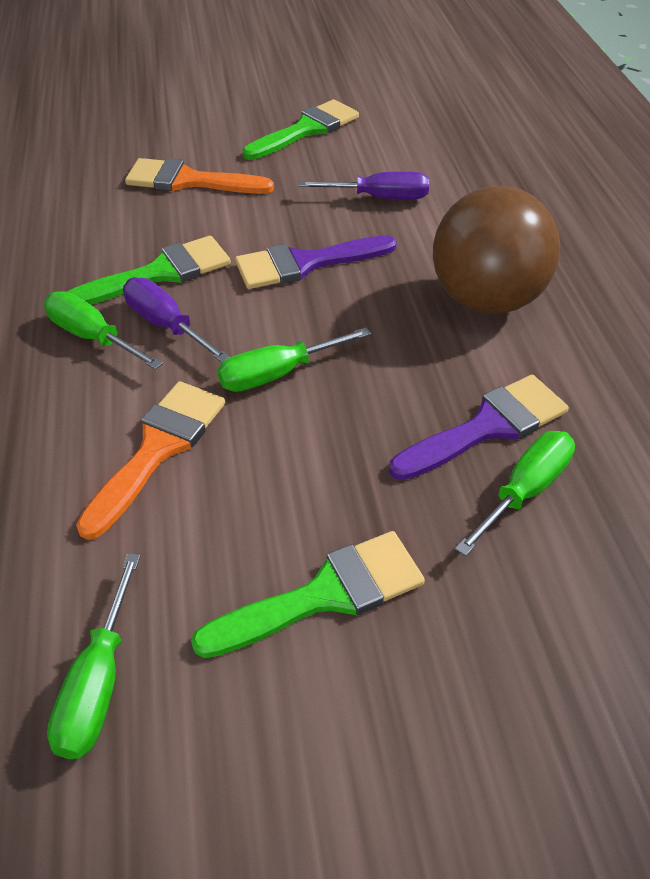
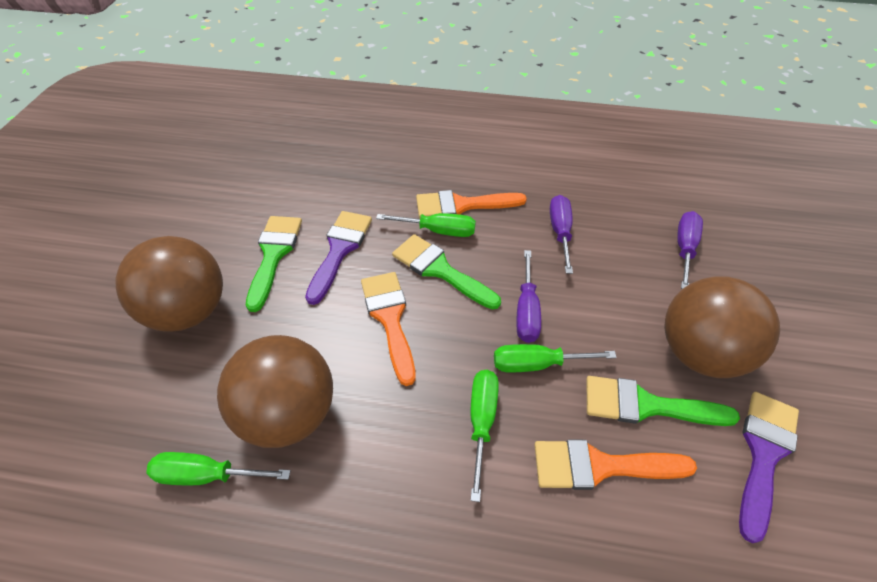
brown ball: [433,186,561,314] = 1 -> [116,236,223,332] [217,335,333,448] [664,276,780,378] = 3
orange brush: [76,381,225,540] [125,158,274,194] = 2 -> [361,272,416,386] [416,190,527,218] [535,439,697,490] = 3
purple screwdriver: [123,277,230,363] [298,171,429,200] = 2 -> [517,250,541,343] [550,195,573,274] [677,211,703,289] = 3

